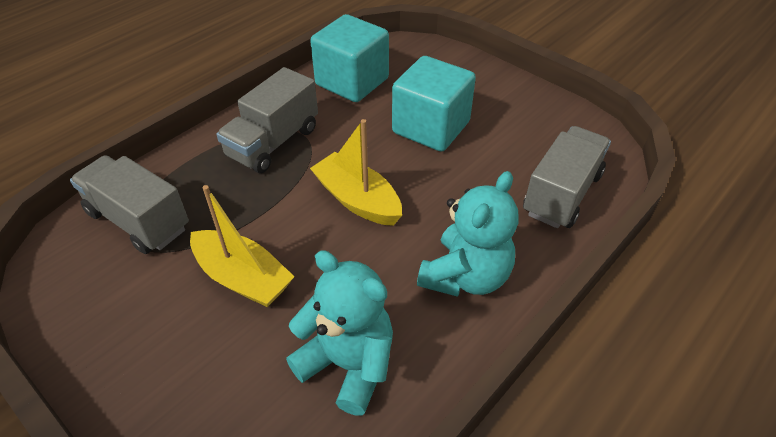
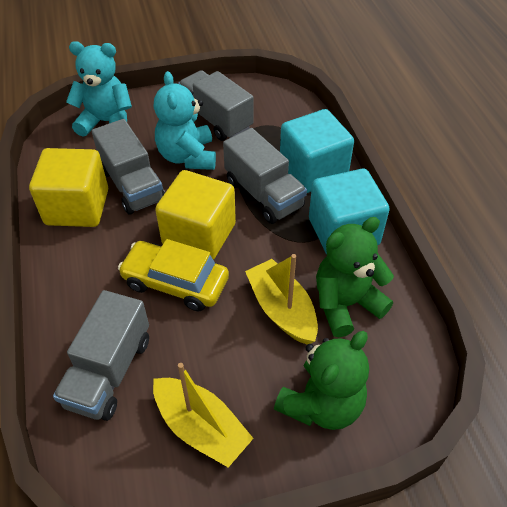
green teddy bear: none = 0 -> [274,331,369,430] [316,217,394,337] = 2
grey truck: [70,155,189,254] [216,67,318,173] [523,126,611,228] = 3 -> [53,290,149,421] [92,119,165,215] [178,70,254,141] [223,128,307,224] = 4
yellow car: none = 0 -> [118,239,229,311] = 1
yellow cube: none = 0 -> [29,148,108,227] [155,170,236,260] = 2

